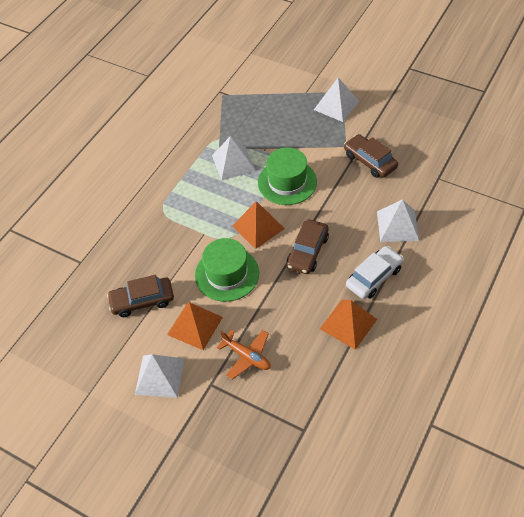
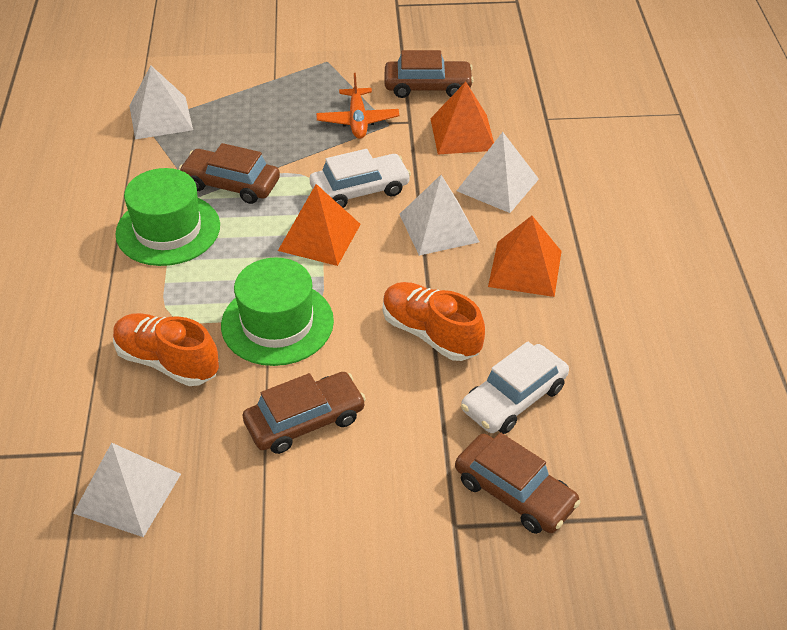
brown car: [107,275,174,317] [287,219,329,274] [344,134,398,178] = 3 -> [179,143,280,204] [243,372,366,454] [385,50,474,98] [455,432,581,534] = 4
orange shoe: none = 0 -> [113,313,219,386] [383,282,485,361] = 2
white car: [346,246,404,299] = 1 -> [310,149,411,208] [461,341,569,434] = 2

